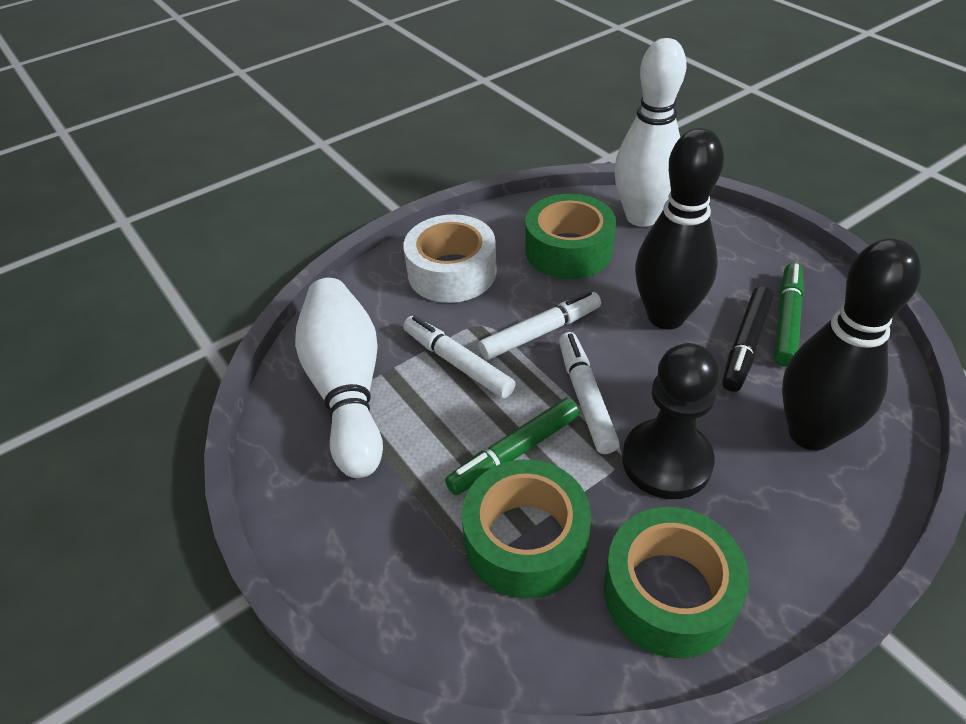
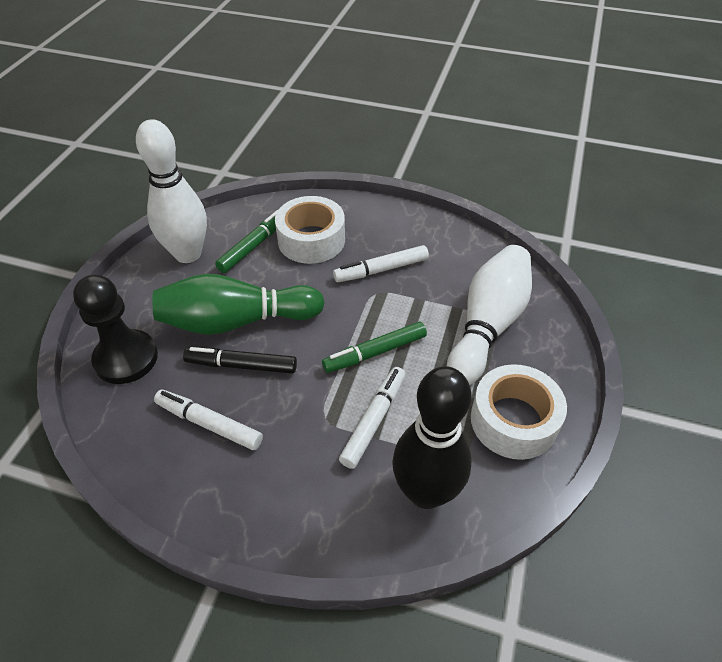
black bowling pin: [635,128,724,330] [782,238,921,451] = 2 -> [392,366,472,509] = 1
green bowling pin: none = 0 -> [152,274,325,335] = 1
green tape: [462,459,591,599] [525,194,616,279] [604,507,749,658] = 3 -> none = 0
white tape: [403,214,497,303] = 1 -> [275,196,345,264] [471,364,567,460] = 2

